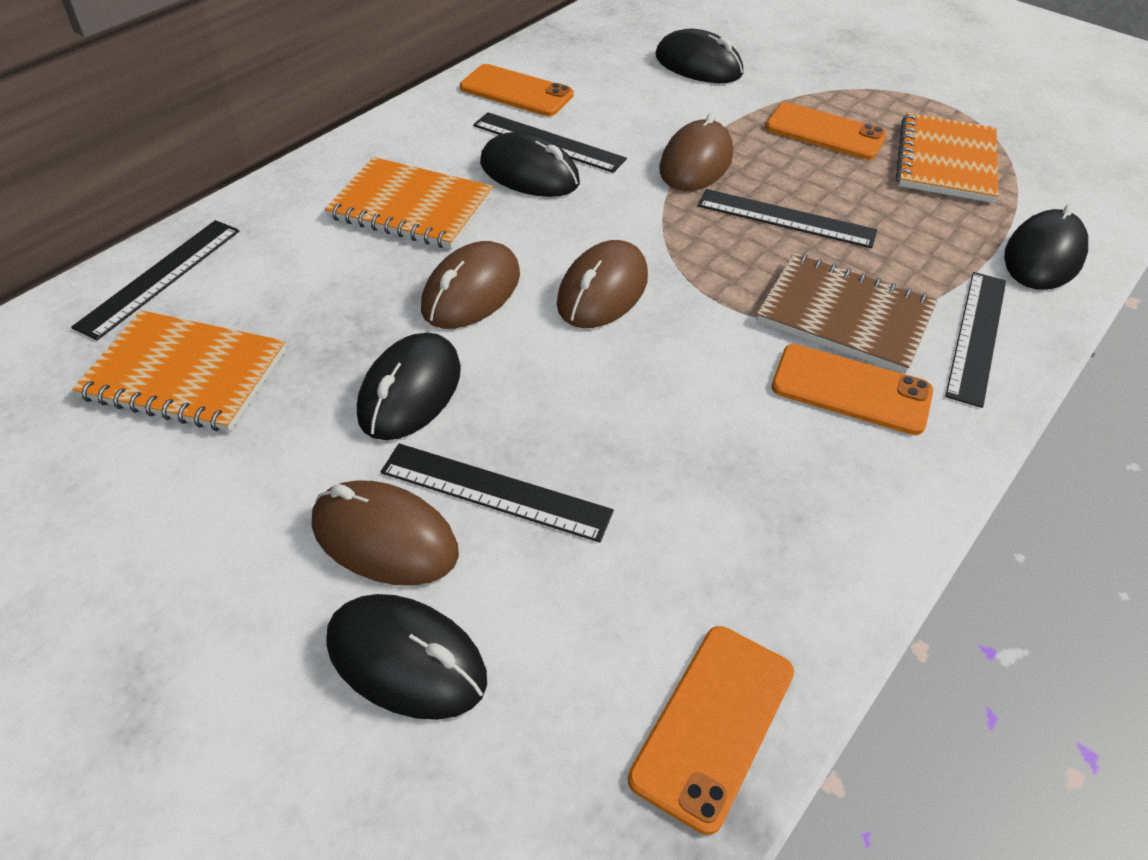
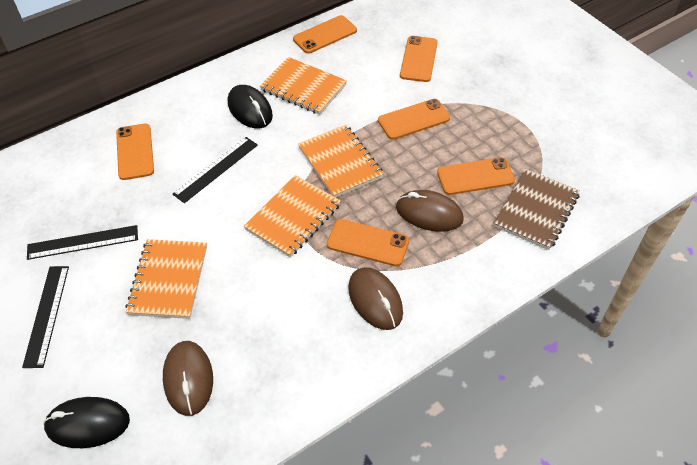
black mouse: [326,594,487,720] [357,333,461,440] [480,132,580,197] [655,29,743,83] [1004,204,1088,290] = 5 -> [43,397,130,448] [228,85,273,128] = 2
black ruler: [71,220,239,340] [381,443,614,543] [473,112,627,173] [698,189,877,248] [945,272,1006,408] = 5 -> [22,266,69,368] [27,225,138,260] [173,137,258,203] = 3
brown mouse: [312,480,459,586] [421,241,520,329] [557,240,648,328] [659,113,733,191] = 4 -> [163,341,213,416] [348,267,403,330] [396,190,464,232] = 3
orange notebook: [72,310,286,432] [325,157,493,249] [896,113,998,203] = 3 -> [125,239,207,319] [244,175,341,258] [260,57,347,115] [298,125,384,197] = 4
orange phone: [460,64,574,116] [628,626,794,835] [765,102,887,160] [771,344,933,435] = 4 -> [116,124,154,180] [293,15,357,54] [327,219,409,266] [378,99,450,140] [400,36,438,82] [437,157,515,195] = 6

